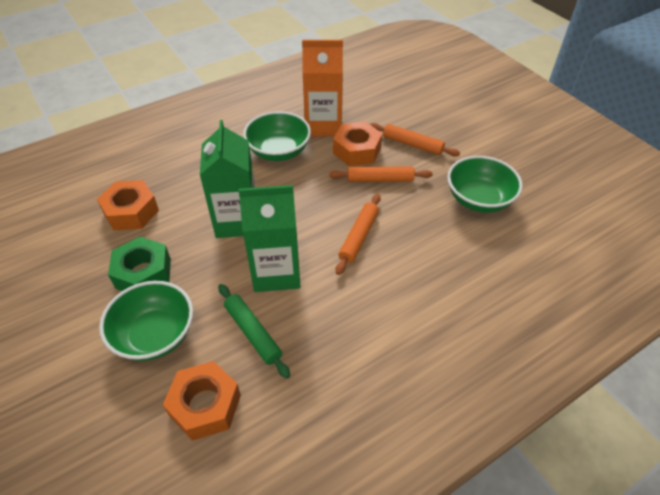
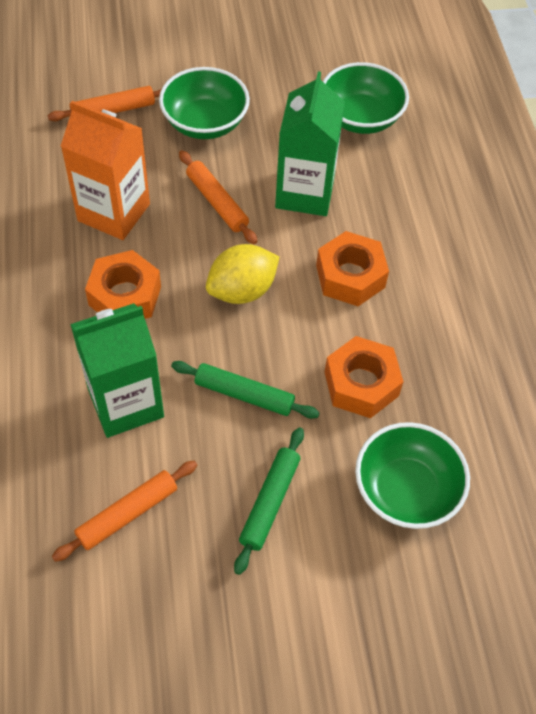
green nut: [108,237,171,291] = 1 -> none = 0
green rolling pin: [218,284,290,378] = 1 -> [171,361,319,419] [234,427,304,575] = 2
yellow lemon: none = 0 -> [206,244,279,304] = 1

